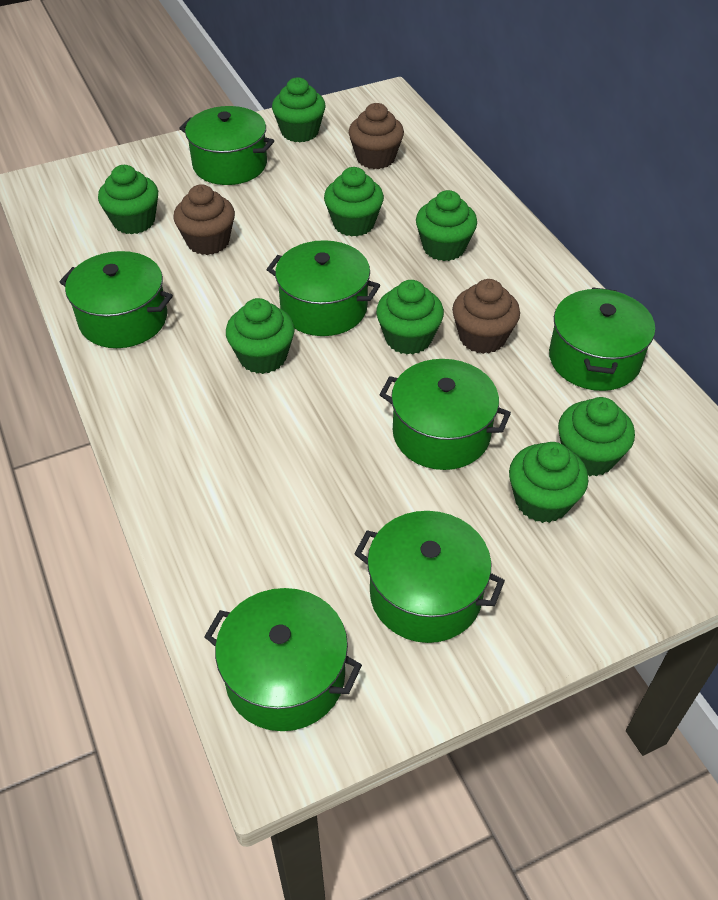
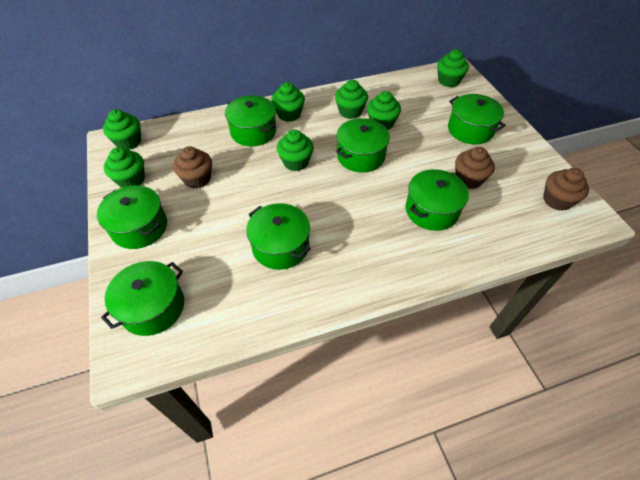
green cupcake: [98,165,158,234] [226,298,295,374] [272,77,326,142] [324,167,384,237] [376,280,444,354] [416,190,477,261] [509,442,588,523] [558,397,635,476] = 8 -> [103,109,141,150] [104,147,145,188] [271,82,305,122] [277,130,314,171] [335,80,368,119] [367,91,401,130] [437,50,469,87] = 7

